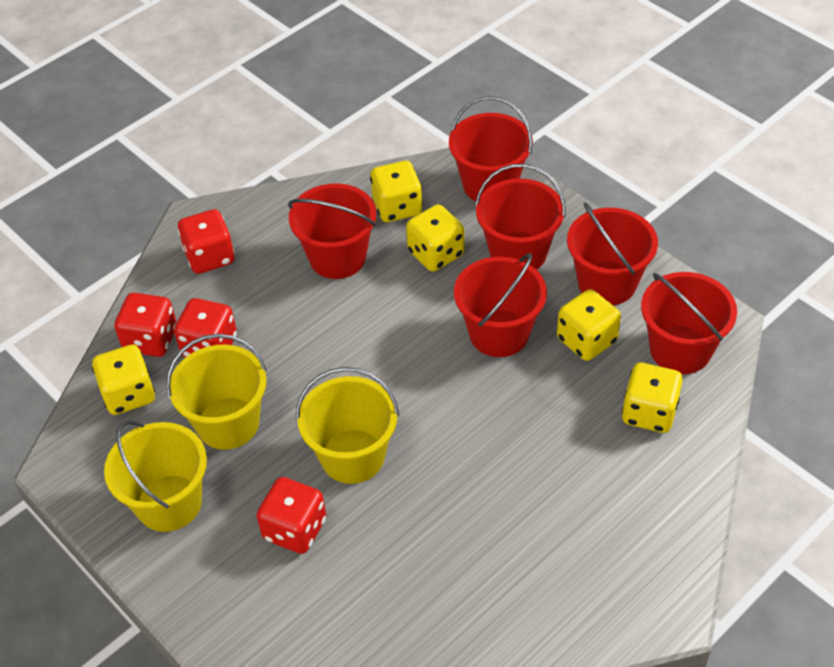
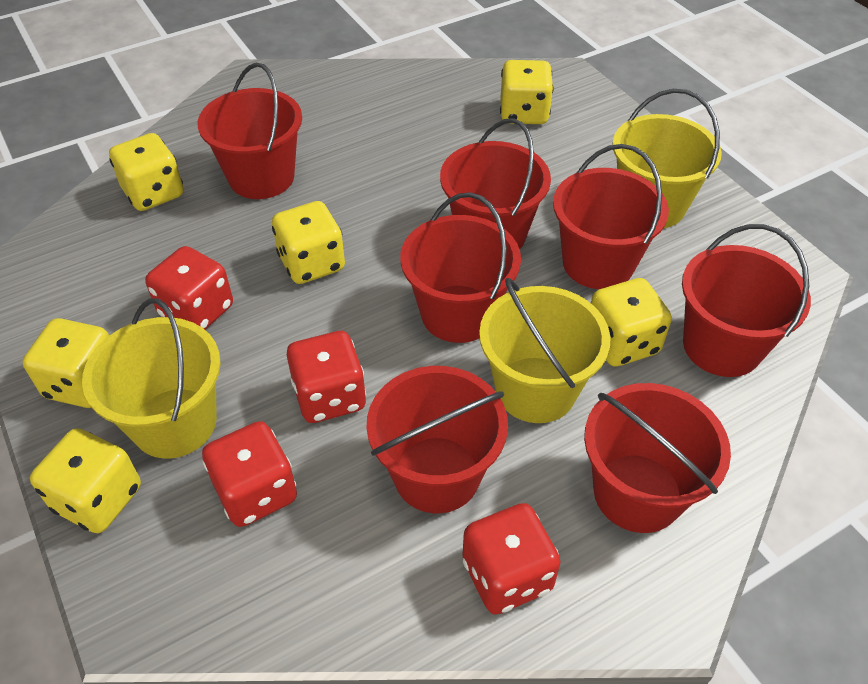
red bucket: [288,184,376,279] [449,96,533,201] [454,253,547,357] [475,164,566,270] [567,203,658,305] [641,272,737,374] = 6 -> [198,63,302,199] [366,366,508,513] [400,192,521,343] [440,118,551,249] [553,144,669,289] [584,383,731,533] [682,224,811,377] = 7
yellow dice: [92,345,155,415] [370,161,423,222] [406,205,464,272] [557,289,621,361] [622,363,683,433] = 5 -> [23,318,109,408] [30,428,141,533] [109,133,184,211] [272,201,345,284] [500,60,553,124] [591,278,672,367] = 6

